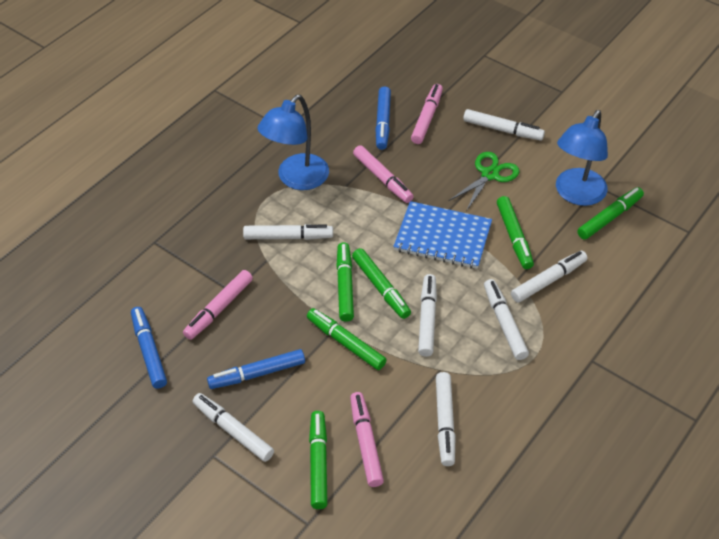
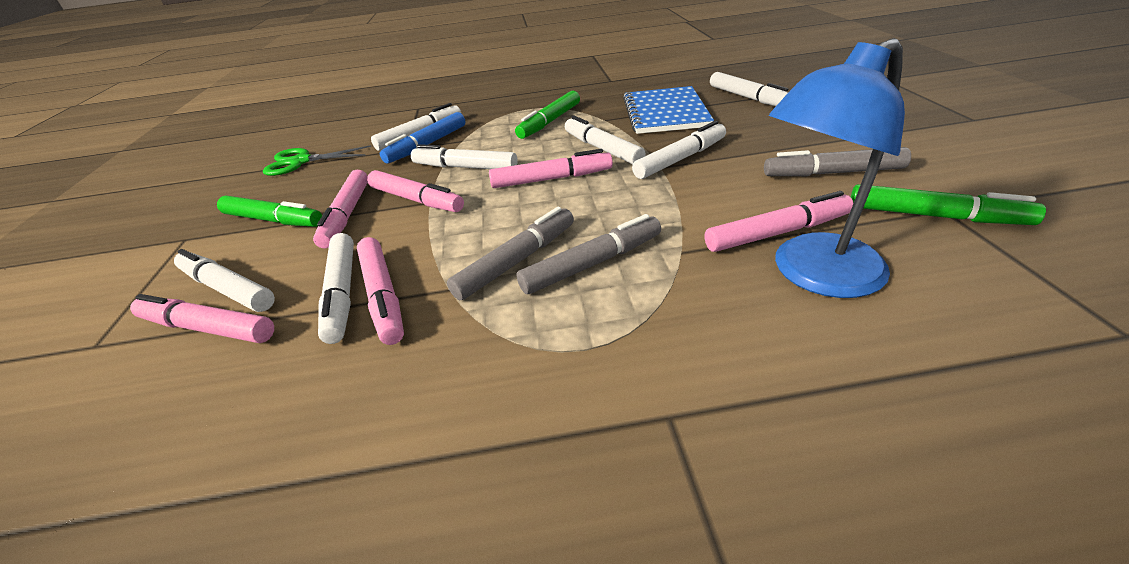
blue lamp: [257,95,329,190] [556,110,608,206] = 2 -> [769,38,905,298] = 1
blue marker: [131,307,167,389] [207,349,305,389] [375,87,391,150] = 3 -> [380,112,466,164] = 1
green marker: [307,308,386,370] [309,411,328,509] [336,242,354,322] [352,248,411,319] [497,196,534,269] [577,187,644,240] = 6 -> [217,196,322,227] [515,91,580,139] [851,184,1046,225] = 3
grey marker: none = 0 -> [447,207,574,300] [516,214,661,294] [764,147,911,176] = 3
pink marker: [183,270,253,340] [350,392,384,487] [353,145,414,203] [411,84,443,144] = 4 -> [130,294,274,343] [313,170,368,248] [357,237,404,345] [367,170,464,212] [489,149,613,188] [704,191,853,252] = 6

